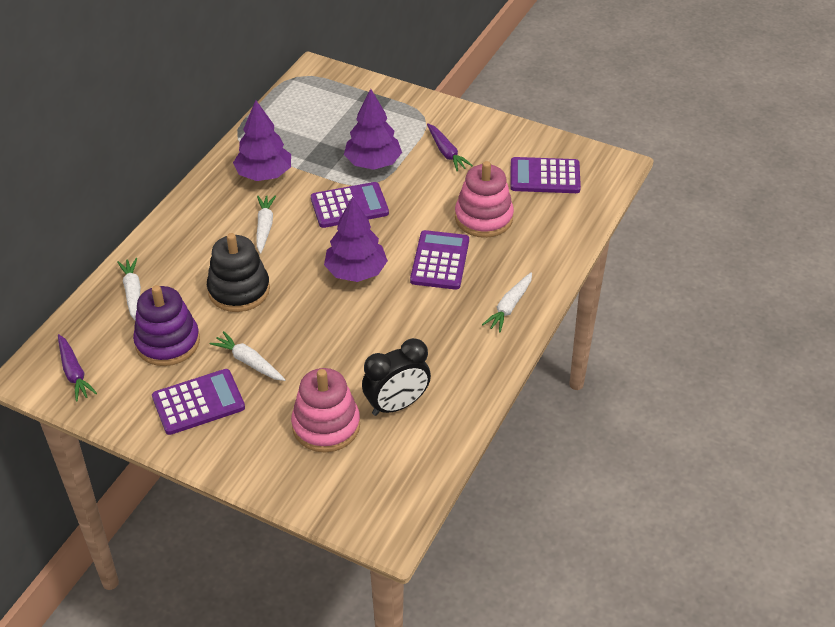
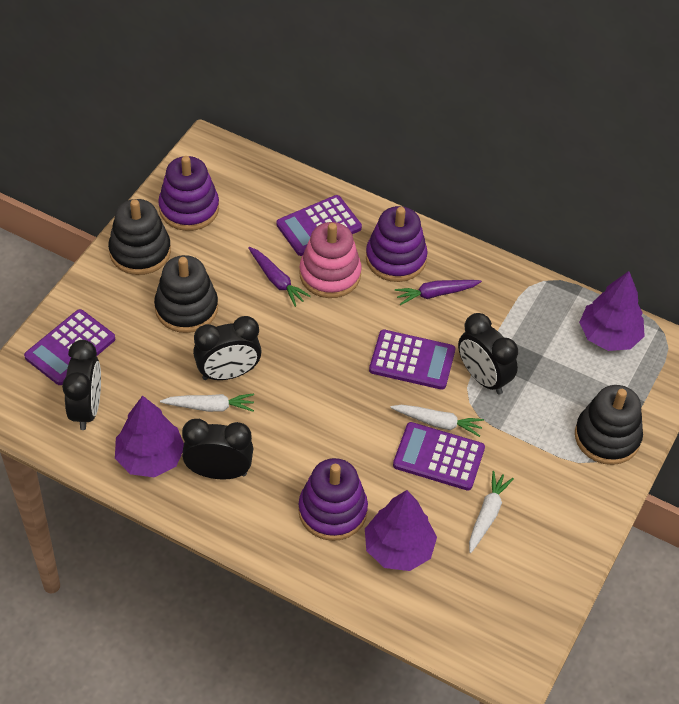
black clock: [362,338,431,416] = 1 -> [62,340,101,430] [182,419,253,480] [193,316,262,380] [458,313,518,395] = 4
black stacking toy: [207,233,270,312] = 1 -> [108,199,171,275] [154,255,218,333] [575,385,643,465] = 3
pink stacking toy: [291,368,360,453] [455,161,514,238] = 2 -> [299,222,362,298] = 1
purple stacking toy: [133,285,200,366] = 1 -> [158,156,219,231] [298,458,368,541] [366,206,428,282] = 3
white carrot: [117,258,141,320] [209,331,286,381] [256,195,276,254] [482,272,532,332] = 4 -> [160,393,254,412] [390,405,484,437] [469,471,514,553] = 3

